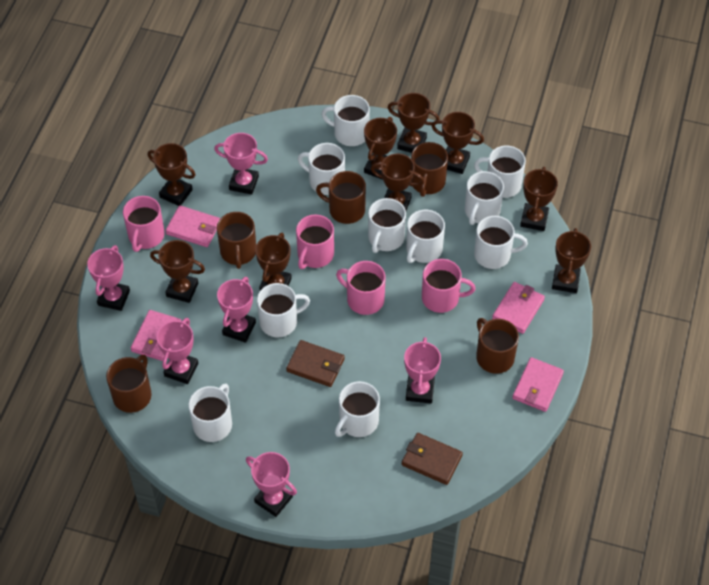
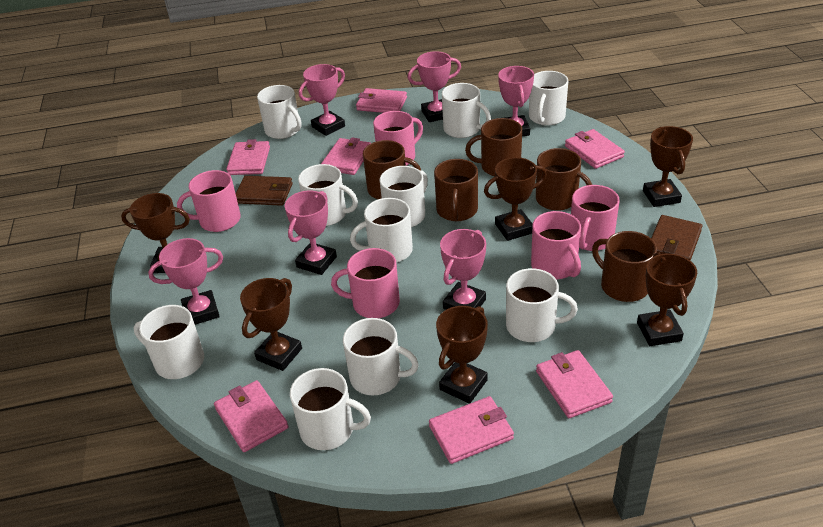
brown trophy: [148,143,195,206] [150,240,205,303] [255,233,292,291] [364,117,397,180] [371,154,424,211] [388,93,440,153] [432,112,484,174] [520,167,558,231] [552,228,591,293] = 9 -> [121,193,190,273] [240,278,302,371] [436,306,488,404] [484,157,547,241] [637,252,697,346] [643,126,693,207] = 6
pink mug: [123,196,165,252] [296,215,334,269] [336,261,386,315] [422,259,476,313] = 4 -> [177,170,241,232] [331,248,400,318] [373,111,423,166] [531,211,581,280] [571,185,620,251] = 5
pink wallet: [130,310,182,361] [165,205,220,247] [492,282,545,334] [512,357,564,412] = 4 -> [214,380,288,452] [226,139,270,175] [321,137,371,175] [356,88,407,113] [429,396,514,464] [536,350,613,418] [565,129,625,169] = 7

